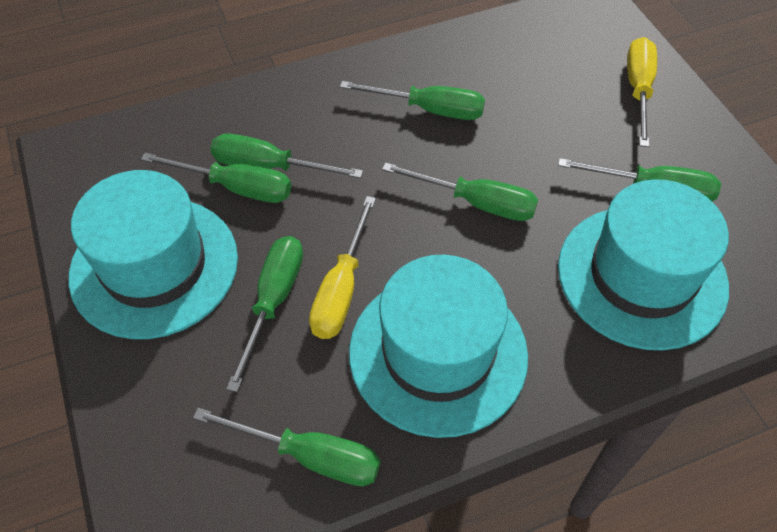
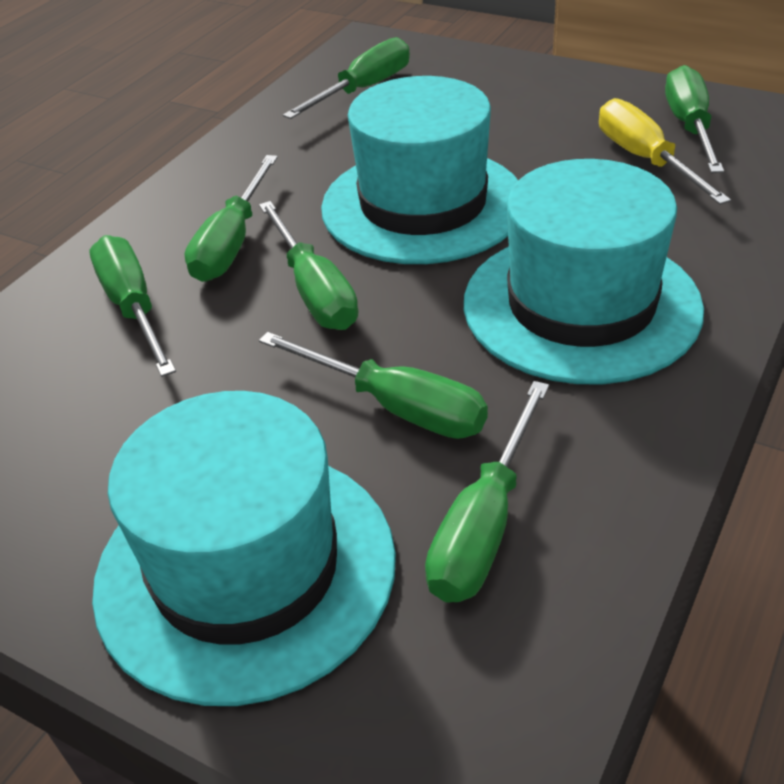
yellow screwdriver: [309,196,376,339] [627,37,657,147] = 2 -> [599,98,731,205] = 1

